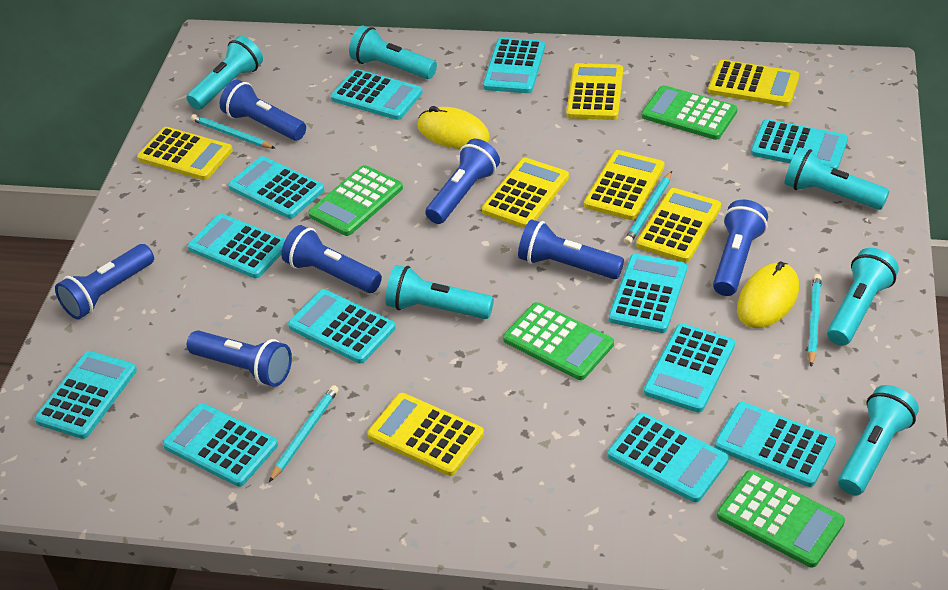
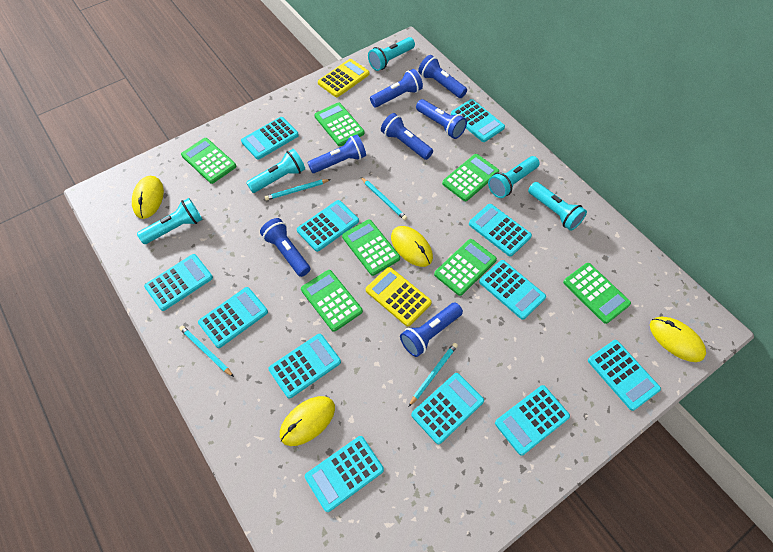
green calculator: [308,165,403,236] [503,302,614,380] [641,85,737,140] [717,470,845,568] = 4 -> [181,138,236,184] [301,270,363,332] [314,102,364,146] [342,220,400,276] [434,239,497,296] [442,154,499,201] [563,263,631,324] = 7
turquoise flashlight: [187,36,263,110] [349,26,437,79] [385,265,494,319] [784,147,890,210] [827,248,899,346] [838,385,919,495] = 6 -> [137,198,202,244] [246,149,305,193] [368,37,415,71] [488,156,540,198] [528,182,587,231] = 5
yellow calculator: [137,127,233,180] [367,393,484,476] [482,158,569,228] [566,63,623,120] [584,150,665,220] [636,188,721,262] [708,60,799,106] = 7 -> [318,59,369,97] [366,267,432,326] = 2
yellow mouse: [418,106,490,149] [737,262,799,328] = 2 -> [132,176,164,219] [280,396,335,446] [391,226,433,267] [650,317,706,362] = 4

